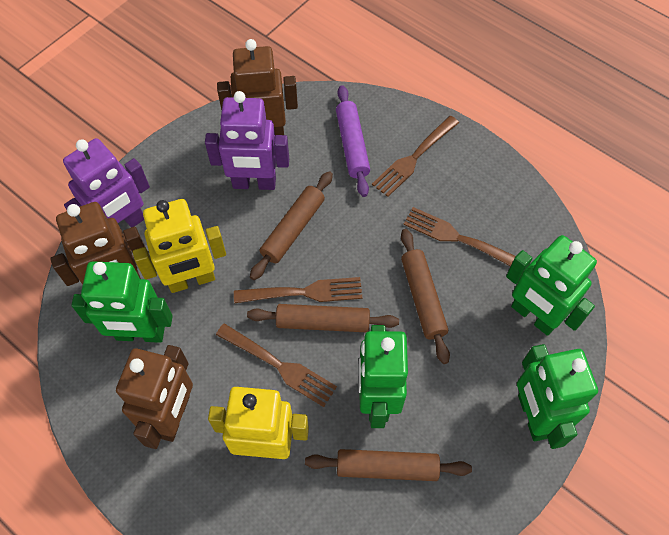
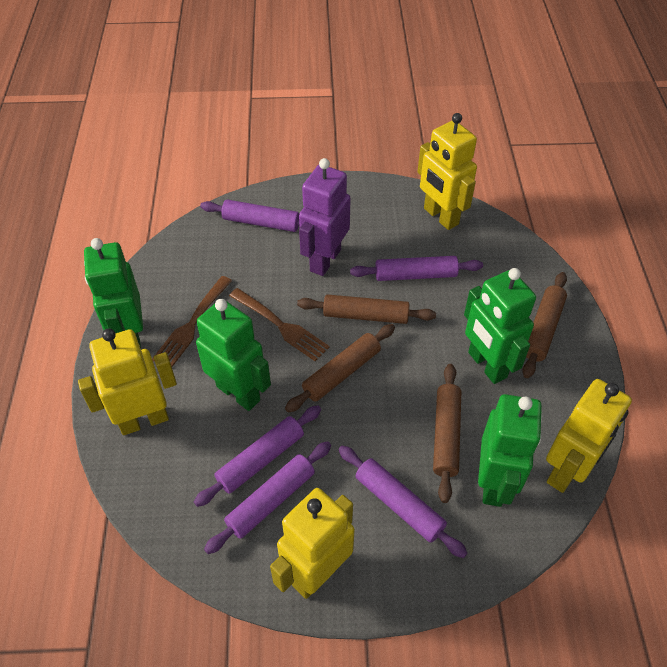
brown fork: [216,323,337,407] [234,277,362,303] [372,116,459,197] [404,207,516,266] = 4 -> [152,276,232,367] [229,288,330,361] = 2
brown robot: [50,202,145,286] [116,345,193,449] [217,39,298,135] = 3 -> none = 0
purple robot: [63,138,150,227] [205,91,289,190] = 2 -> [299,158,351,276] = 1
purple rolling pin: [336,85,370,197] = 1 -> [194,405,321,507] [200,200,299,232] [204,441,331,554] [339,446,467,558] [350,256,483,281] = 5
yellow robot: [133,199,226,293] [208,387,309,459] = 2 -> [78,328,177,435] [270,488,355,599] [417,113,477,230] [546,379,632,493] = 4

